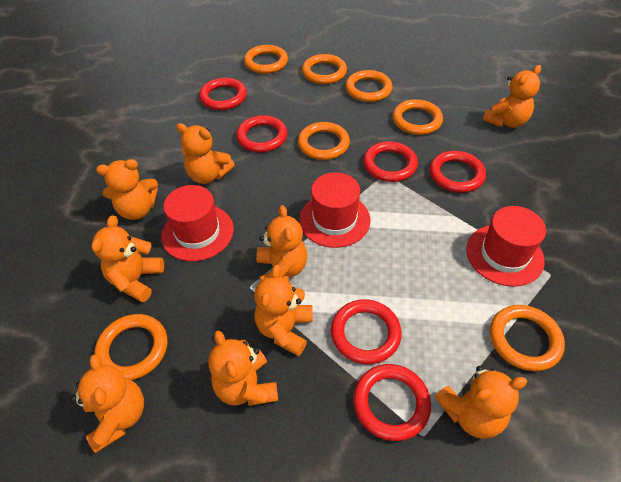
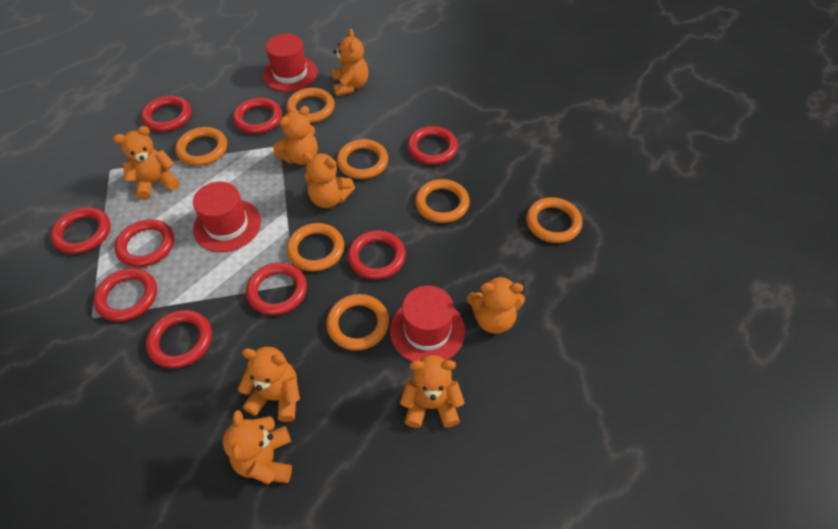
orange teddy bear: [71,354,144,453] [91,215,164,302] [96,159,158,220] [176,123,235,184] [208,330,278,406] [254,265,313,356] [256,205,307,281] [435,366,527,439] [483,65,541,128] = 9 -> [113,126,180,200] [223,410,292,484] [238,347,300,422] [273,106,318,165] [302,153,355,208] [333,29,368,96] [400,355,465,428] [467,275,525,334] = 8
red ring: [199,78,247,110] [236,115,287,152] [331,299,402,364] [353,364,431,441] [363,141,418,182] [429,151,486,193] = 6 -> [50,207,111,254] [93,268,157,322] [115,219,174,267] [141,96,191,132] [146,310,212,368] [233,98,282,134] [246,263,307,315] [347,230,406,280] [407,126,458,165] = 9

